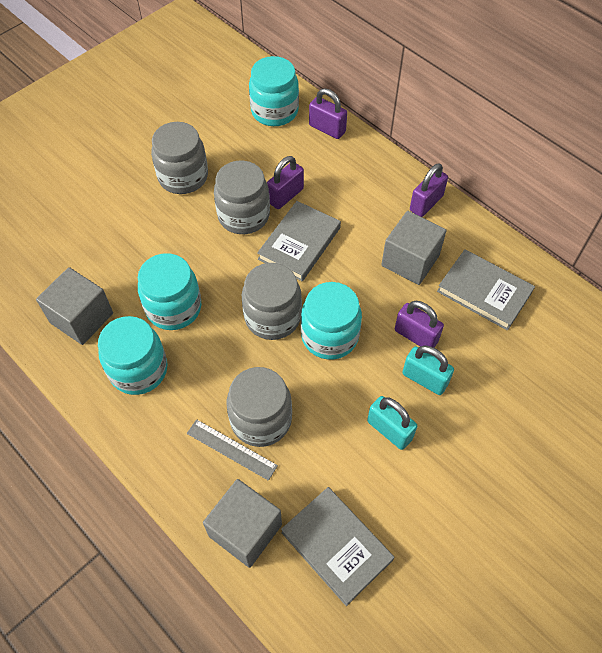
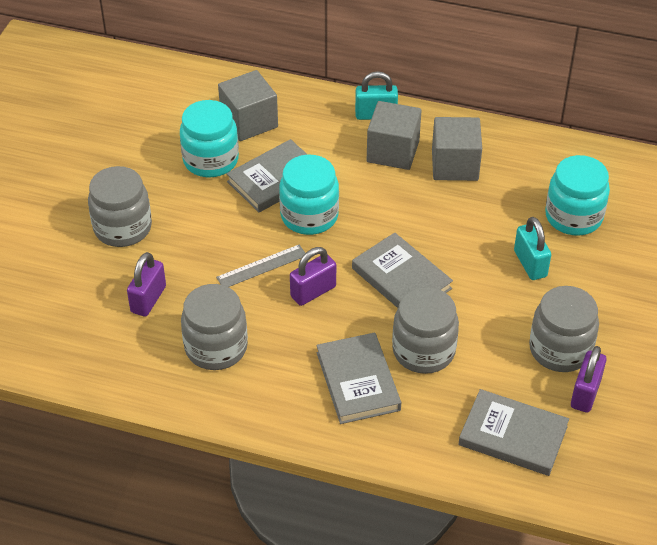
grey book: [257,201,341,281] [281,487,394,606] [437,249,535,331] = 3 -> [226,139,308,212] [316,332,401,424] [352,232,453,308] [458,389,569,476] = 4
purple padlock: [267,156,304,209] [309,88,347,139] [395,301,444,348] [410,163,448,217] = 4 -> [127,252,166,317] [290,247,336,306] [571,346,607,413] = 3
turquoise jar: [98,316,168,395] [138,253,201,330] [249,56,299,126] [301,282,362,360] = 4 -> [180,100,239,177] [279,155,339,235] [545,155,610,236] = 3

